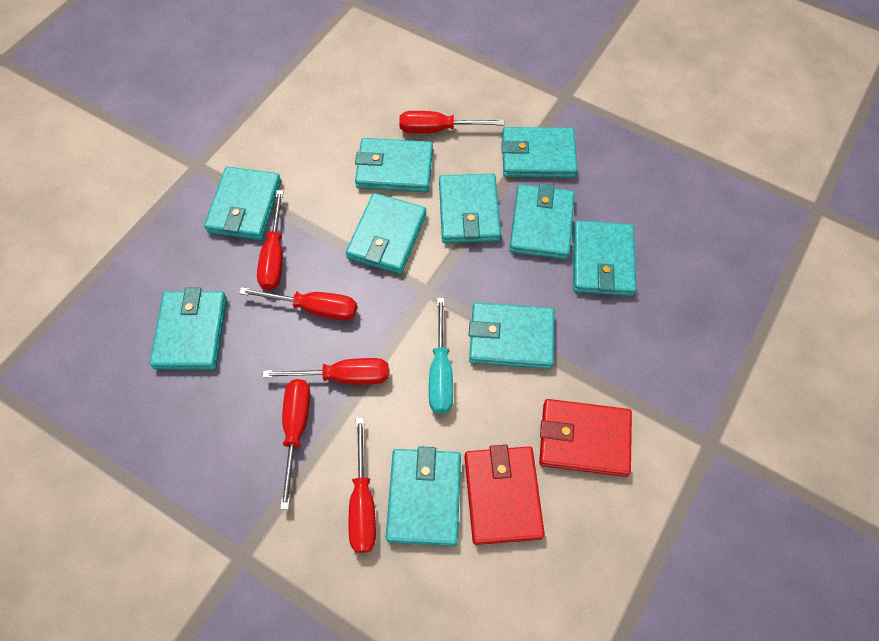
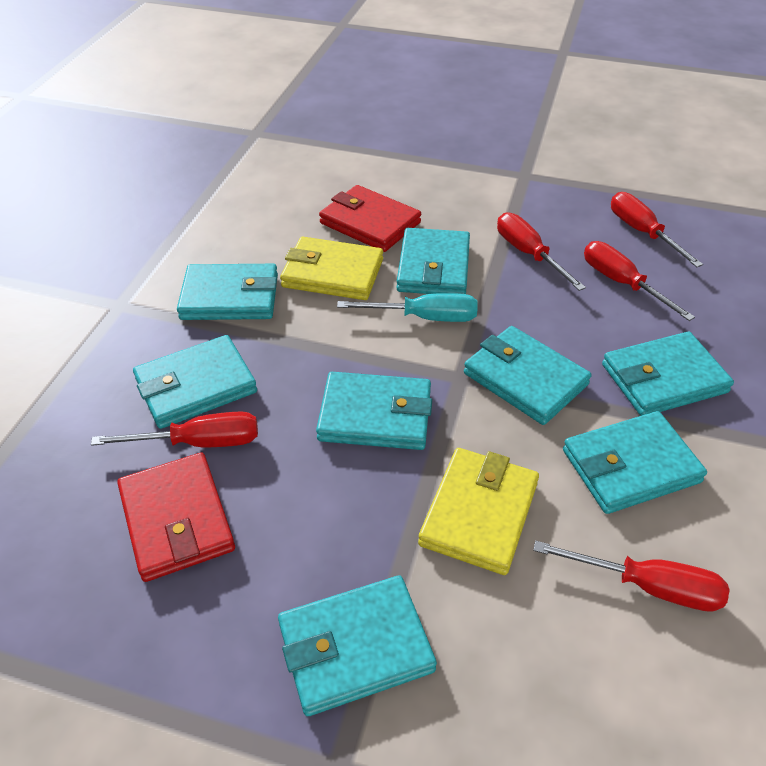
red screwdriver: [239,287,357,321] [257,190,284,290] [263,358,389,385] [280,379,310,510] [349,417,376,553] [399,111,504,133] = 6 -> [91,411,258,447] [497,212,586,291] [533,541,729,612] [584,241,695,321] [611,192,703,267] = 5
turquoise wallet: [149,288,227,370] [204,167,281,240] [346,193,426,274] [355,138,433,192] [386,446,461,546] [439,174,501,243] [469,302,554,369] [501,127,578,178] [509,183,575,259] [573,221,636,296] = 10 -> [133,335,257,429] [177,264,278,320] [278,575,437,716] [316,372,432,450] [396,228,470,294] [464,326,592,425] [563,411,707,514] [602,332,734,416] = 8
yellow wallet: none = 0 -> [280,237,383,300] [418,448,539,575] = 2

